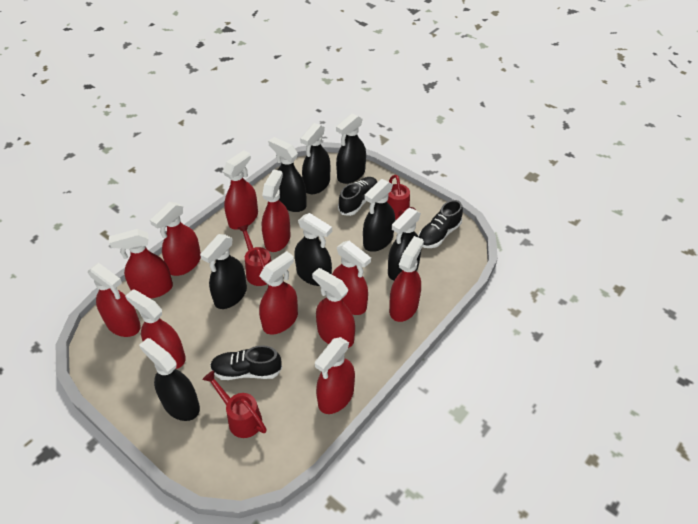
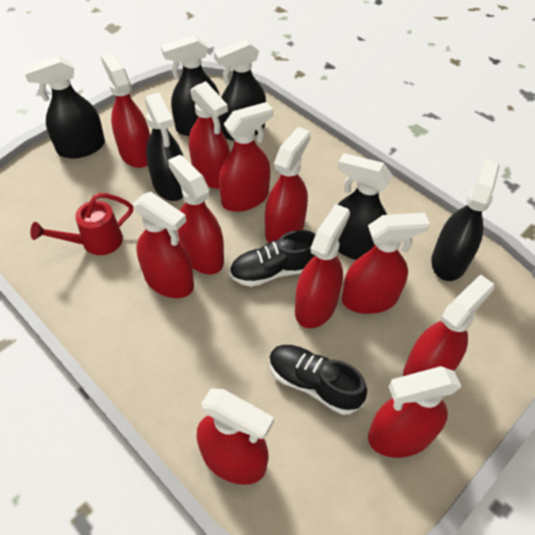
black shoe: [210,345,282,380] [338,177,377,216] [418,200,463,248] = 3 -> [229,230,316,287] [269,345,367,415] = 2
black spray bottle: [139,338,200,421] [200,234,247,309] [268,137,306,212] [294,213,332,286] [300,123,330,194] [336,113,366,184] [363,179,395,252] [388,208,421,281] = 8 -> [23,56,105,159] [145,92,183,201] [161,35,220,136] [214,39,266,141] [337,153,393,260] [431,159,500,281] = 6
red watering can: [202,370,267,438] [238,224,272,286] [387,175,416,220] = 3 -> [30,193,133,255] = 1

